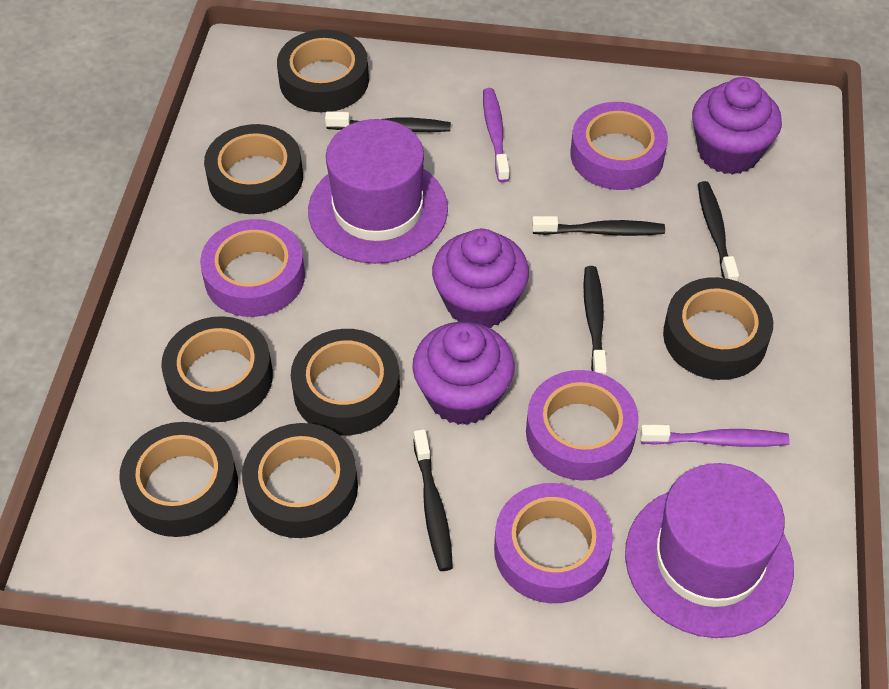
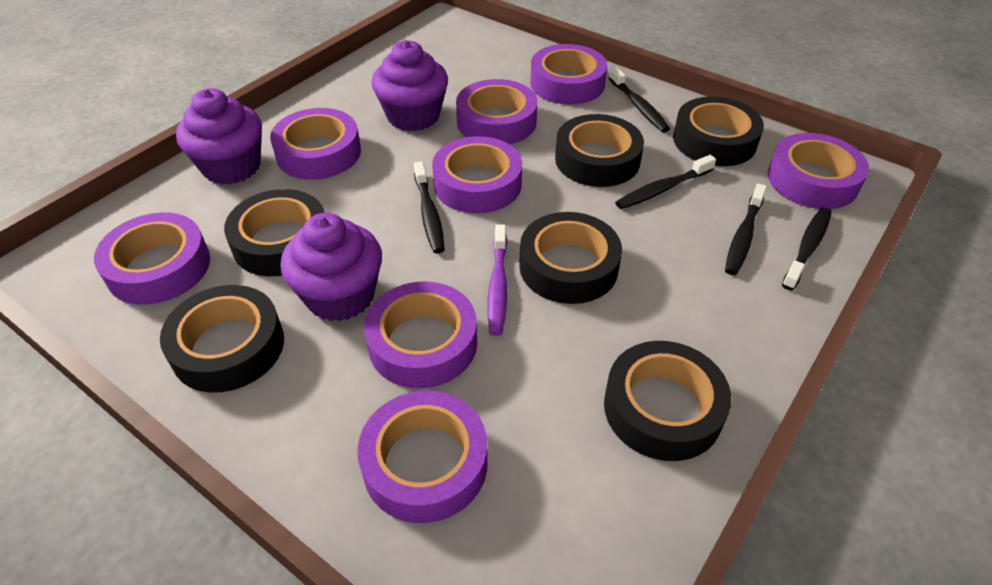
black tape: [119,422,238,537] [161,316,273,422] [204,124,303,214] [242,423,358,538] [277,30,369,112] [291,329,400,435] [663,277,773,380] = 7 -> [160,285,284,393] [224,189,325,276] [519,212,622,304] [555,114,644,187] [604,341,731,461] [673,97,764,166] = 6
purple hat: [308,119,448,264] [625,463,794,638] = 2 -> none = 0
purple tape: [200,219,305,317] [494,483,613,603] [526,370,639,480] [571,102,668,190] = 4 -> [94,213,210,305] [270,108,361,180] [357,391,488,523] [364,281,477,389] [432,136,522,213] [456,79,537,144] [530,44,608,104] [768,133,869,209] = 8
purple toothbrush: [483,88,509,183] [640,425,790,447] = 2 -> [487,224,507,336] = 1

